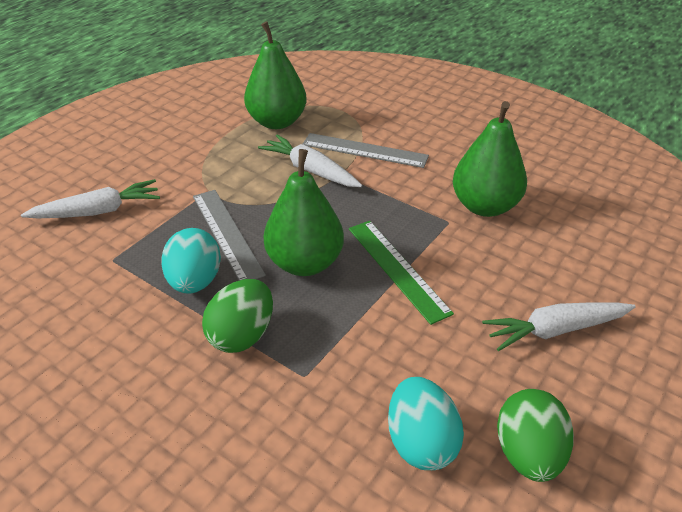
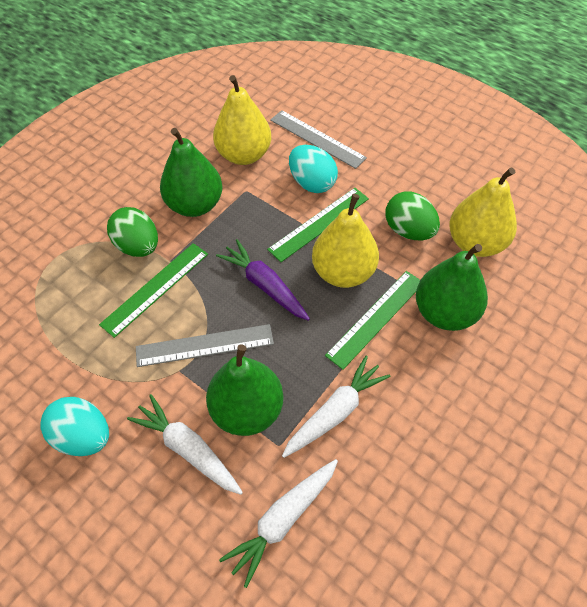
green ruler: [349,221,454,325] = 1 -> [99,243,208,338] [267,188,369,262] [325,271,420,370] = 3
purple carrot: none = 0 -> [216,239,310,321] = 1
yellow pear: none = 0 -> [213,75,271,165] [312,194,379,288] [449,167,517,257] = 3

